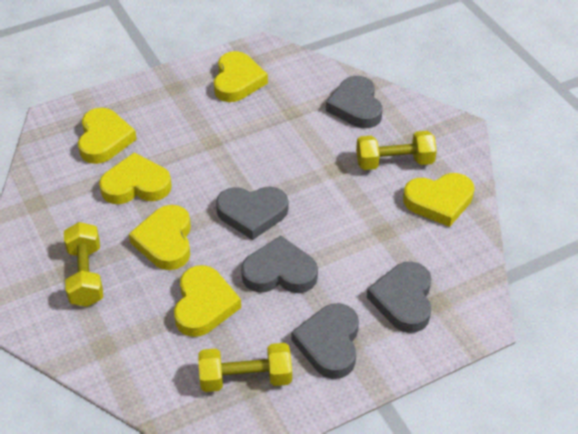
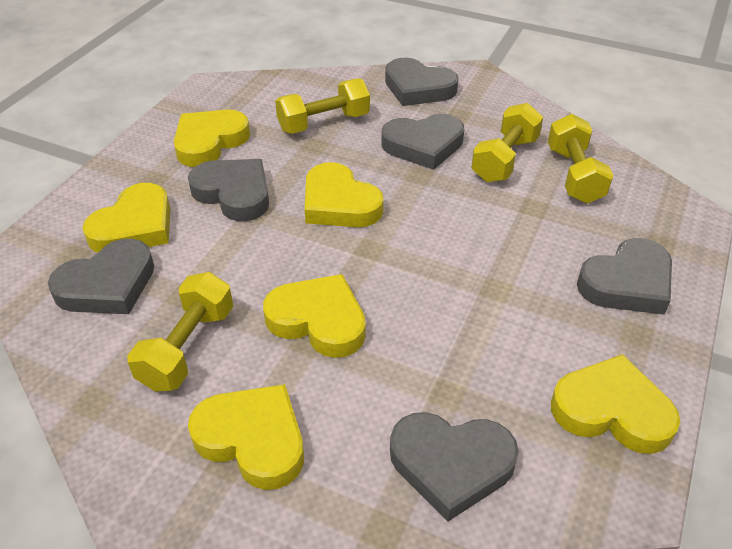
grey heart: [216,187,288,240] [241,236,318,293] [292,303,359,379] [326,76,383,128] [367,262,432,333] = 5 -> [48,239,154,314] [188,159,269,221] [381,114,464,170] [385,58,459,106] [390,412,519,521] [577,238,672,315] = 6
yellow dumbbell: [64,222,103,307] [198,343,292,392] [356,131,437,170] = 3 -> [127,272,233,392] [275,78,370,134] [471,103,543,182] [548,114,613,204] = 4

